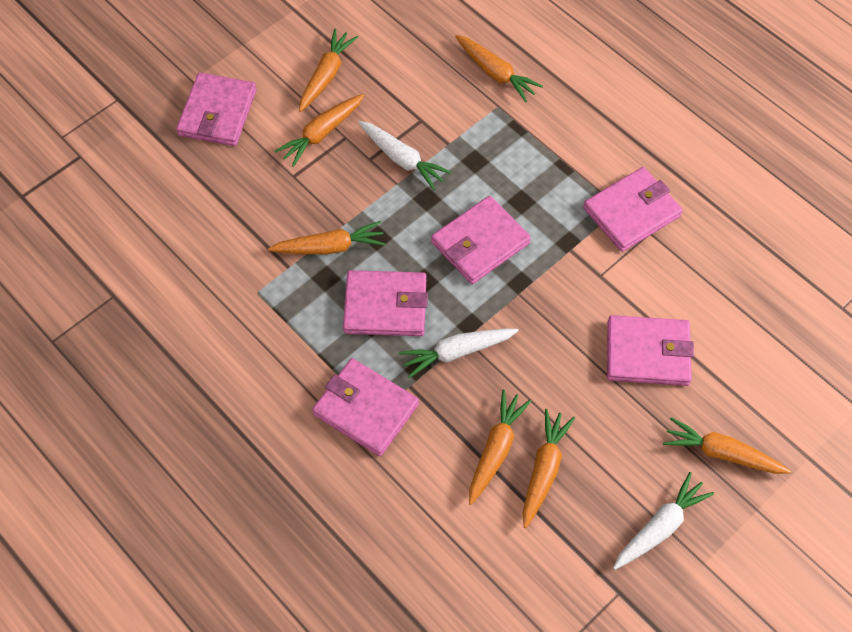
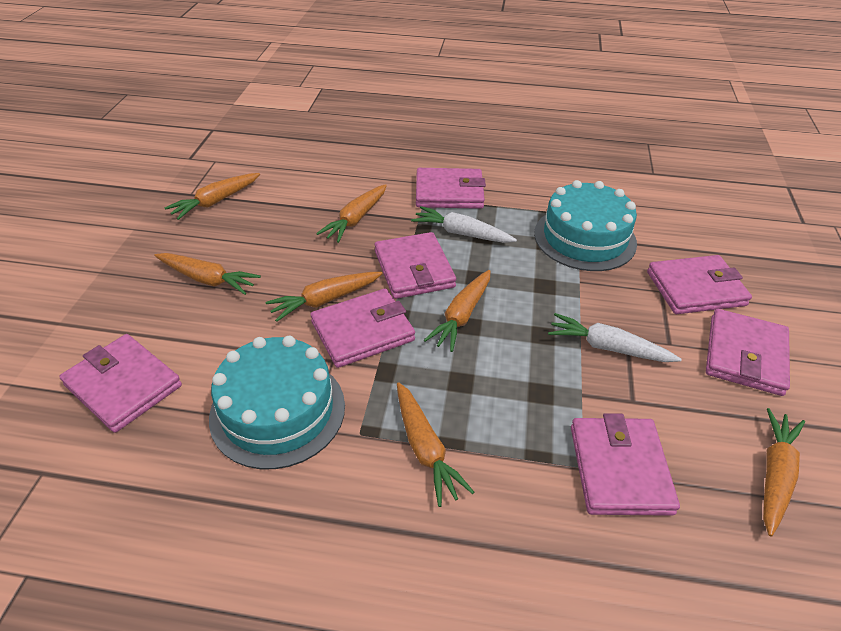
pink wallet: [176,73,257,146] [312,358,419,456] [343,270,428,336] [431,196,531,284] [583,167,683,252] [607,315,694,386] = 6 -> [59,334,182,433] [311,289,415,368] [375,232,456,299] [416,168,486,209] [571,413,680,516] [647,255,752,314] [706,309,790,396] = 7
turquoise cake: none = 0 -> [209,336,345,469] [534,180,637,271] = 2
white carrot: [358,121,451,190] [399,329,519,378] [613,472,714,570] = 3 -> [411,206,517,243] [548,313,682,362] = 2

